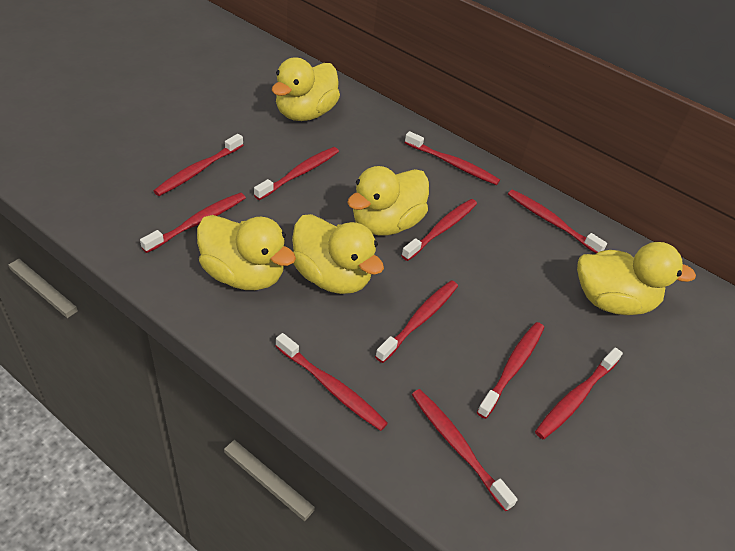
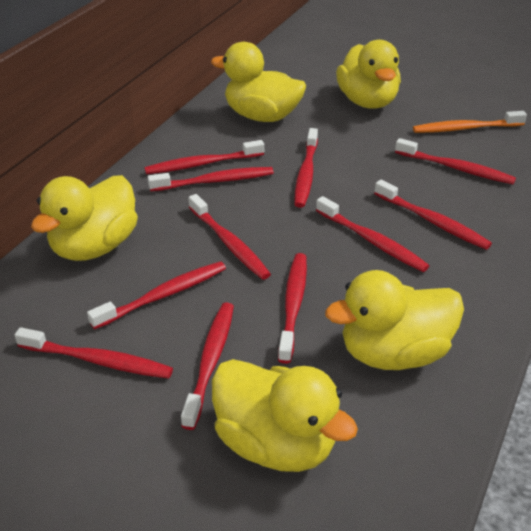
orange toothbrush: none = 0 -> [413,111,527,133] = 1

